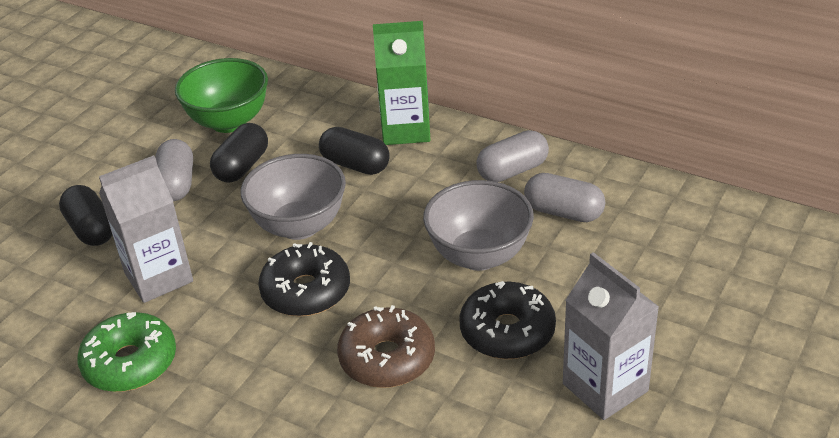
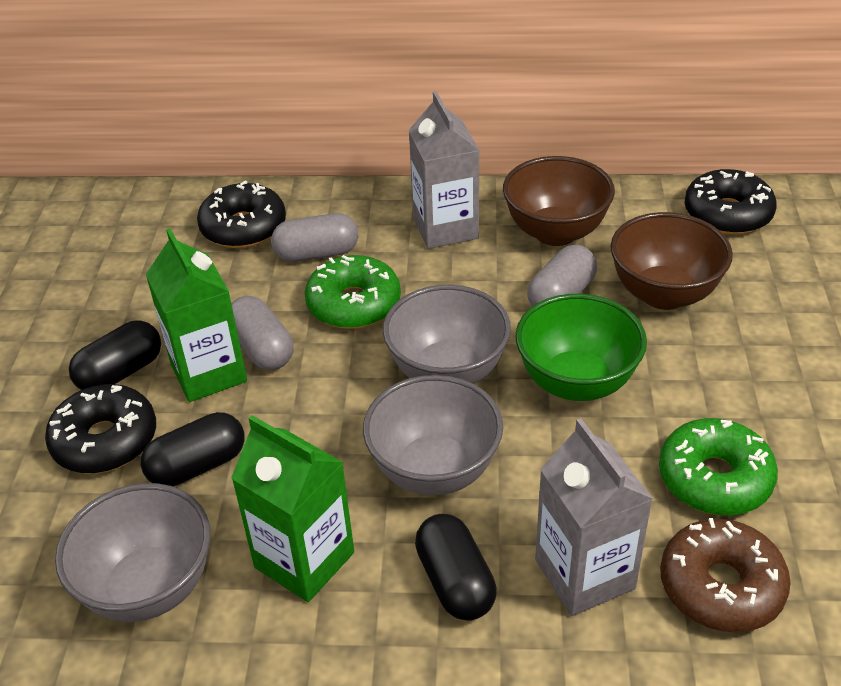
black donut: [258,242,350,317] [459,281,556,359] = 2 -> [45,384,156,474] [197,181,286,248] [685,169,777,235] = 3
brown bowl: none = 0 -> [503,156,615,246] [611,212,733,310] = 2
green carton: [373,21,431,145] = 1 -> [146,228,247,402] [231,415,354,602] = 2
green donut: [77,312,176,392] = 1 -> [305,255,401,329] [659,418,778,515] = 2
grey bowl: [241,154,346,240] [423,180,534,271] = 2 -> [55,483,210,622] [363,375,503,495] [383,285,511,384] = 3

